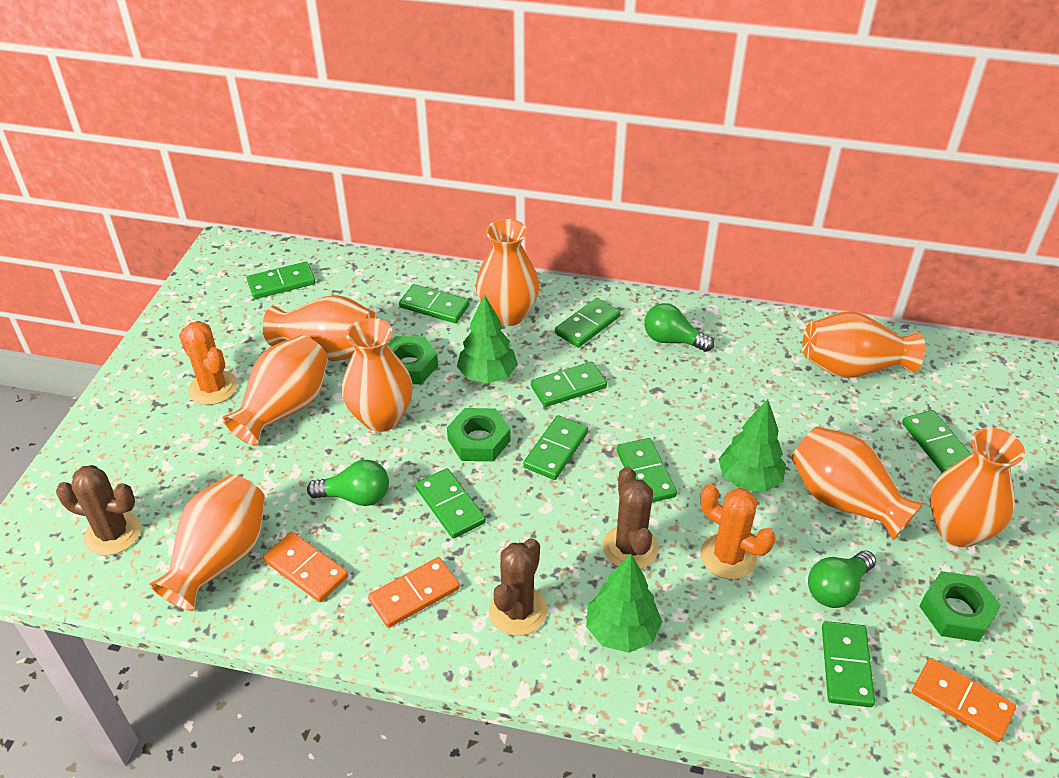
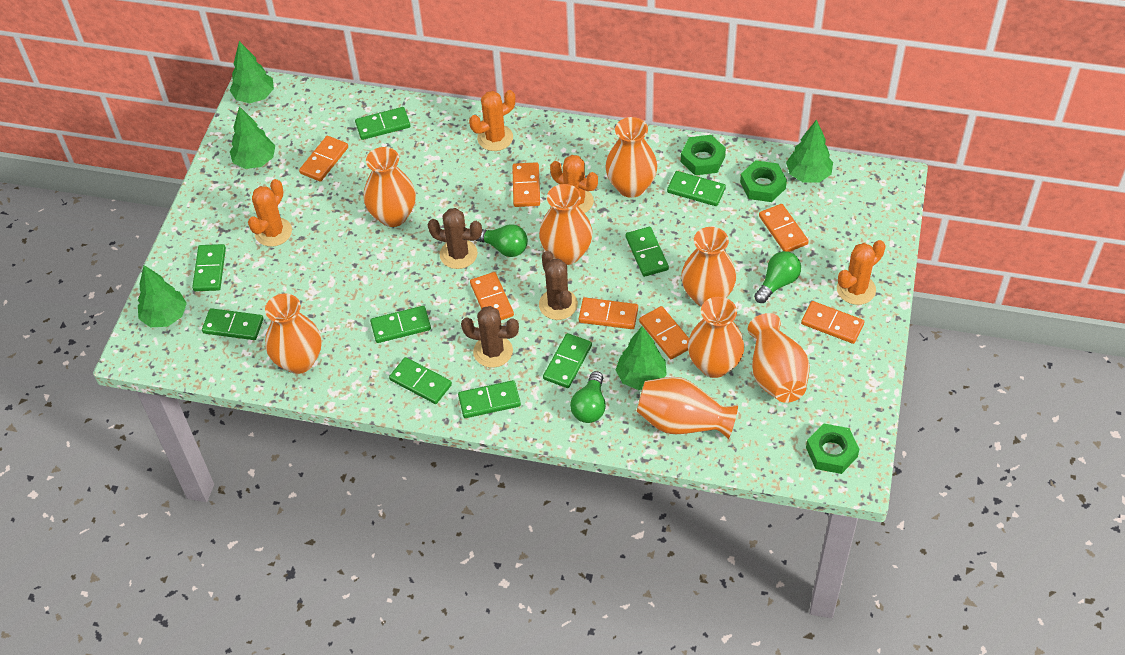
green tree: [457,295,518,384] [586,554,662,653] [718,399,786,492] = 3 -> [138,265,187,327] [230,41,274,103] [230,106,275,169] [616,326,667,390] [786,119,833,183] = 5
orange cactus: [179,321,238,405] [700,484,776,579] = 2 -> [248,179,292,247] [469,90,515,151] [550,155,598,213] [837,240,885,305] = 4
orange domino: [263,532,348,602] [368,557,460,628] [912,658,1016,742] = 3 -> [299,136,348,182] [470,272,514,320] [512,162,540,207] [579,298,638,329] [639,306,689,359] [759,204,809,252] [801,301,864,344] = 7

